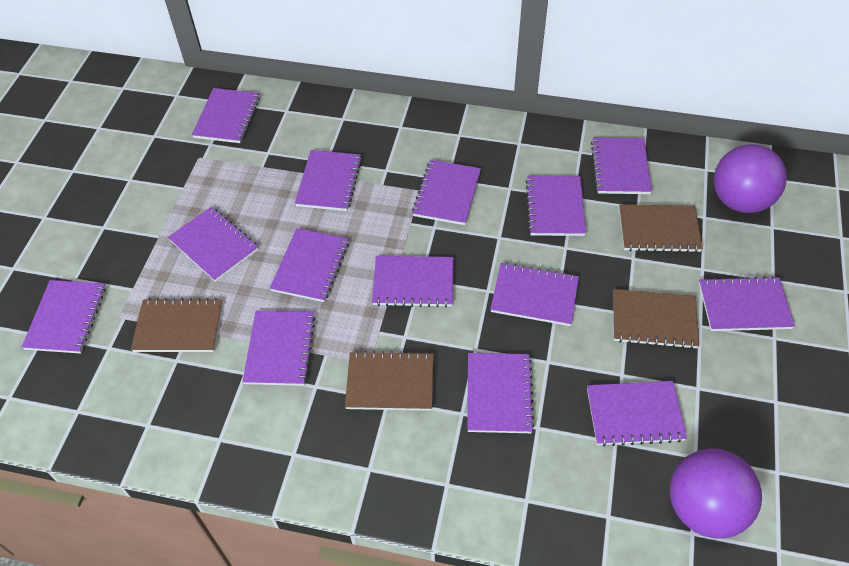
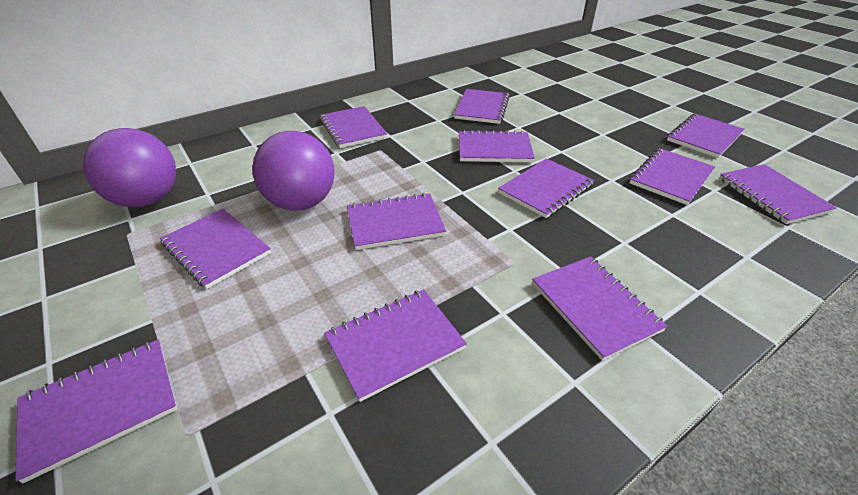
brown notebook: [131,298,223,352] [345,351,434,411] [613,289,699,349] [619,204,703,253] = 4 -> none = 0
purple notebook: [22,280,106,353] [168,207,259,282] [192,88,260,143] [243,311,316,386] [270,228,349,302] [295,150,362,211] [372,256,454,308] [412,160,481,225] [467,353,534,433] [490,263,579,326] [525,176,586,236] [587,381,687,447] [591,138,652,194] [699,276,795,331] = 14 -> [15,340,177,483] [160,209,271,289] [320,106,387,148] [324,289,467,402] [347,193,446,250] [454,89,510,124] [459,130,535,162] [498,158,594,218] [532,256,668,361] [630,148,715,205] [667,114,745,158] [719,164,837,224] = 12

